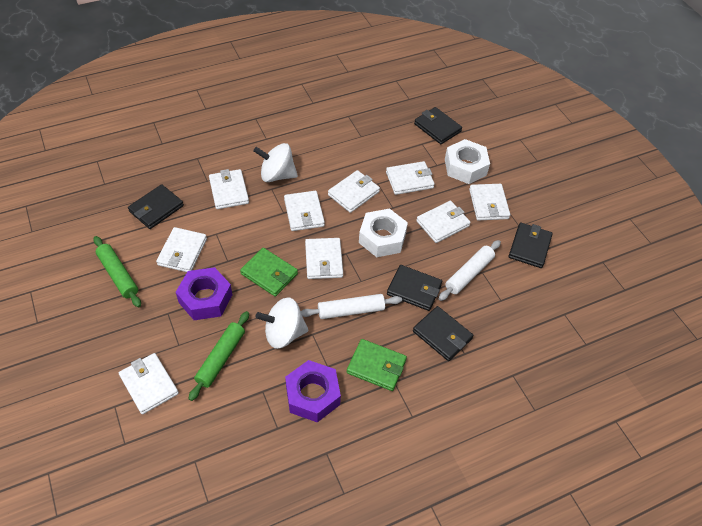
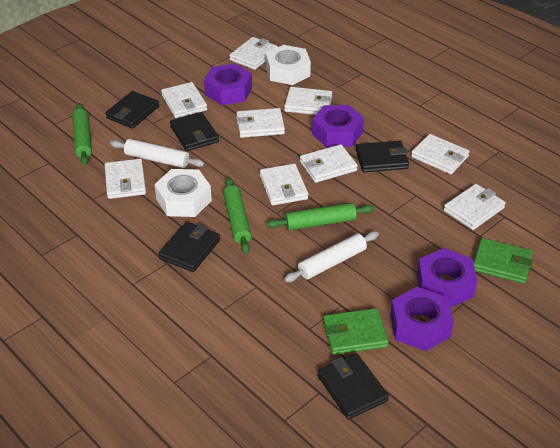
green rolling pin: [93,236,141,307] [189,311,249,401] = 2 -> [72,103,92,166] [223,177,252,254] [266,203,374,230] = 3
purple nut: [176,267,232,320] [285,360,341,423] = 2 -> [204,64,252,105] [312,105,364,148] [390,287,454,351] [417,248,477,308] = 4
white spinning top: [253,143,298,182] [255,297,308,349] = 2 -> none = 0

